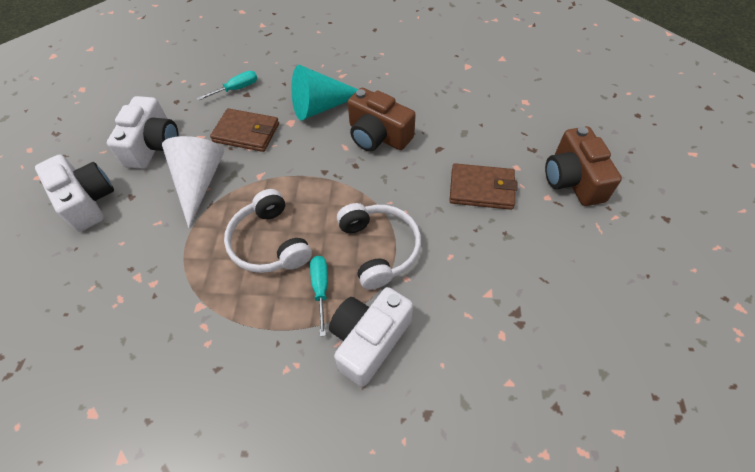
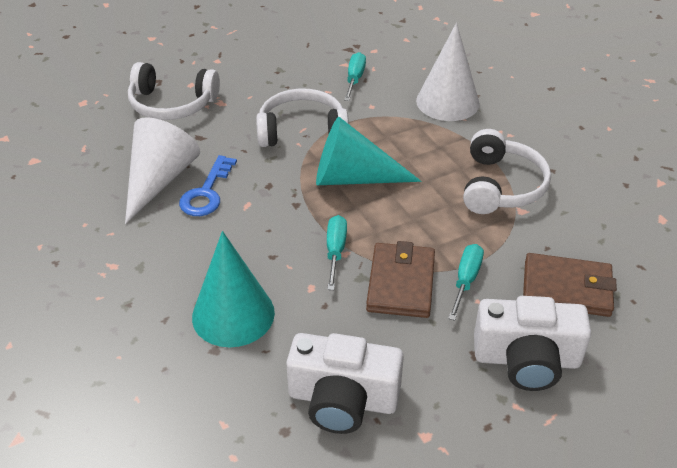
blue key: none = 0 -> [179,155,237,216] = 1
brown camera: [348,88,416,151] [545,126,622,206] = 2 -> none = 0
turquoise cone: [291,65,358,120] = 1 -> [192,231,275,347] [316,117,421,185] = 2
turquoise screwdriver: [197,71,258,101] [310,256,328,337] = 2 -> [327,215,347,290] [344,52,366,101] [448,244,484,321] = 3
white camera: [35,155,114,232] [107,96,179,169] [329,287,413,387] = 3 -> [286,333,404,434] [474,296,591,391] = 2
white cone: [162,136,224,228] = 1 -> [125,117,200,224] [416,23,480,121] = 2
white headphones: [224,189,312,273] [337,203,421,290] = 2 -> [128,62,220,120] [256,88,349,147] [463,129,551,214] = 3

